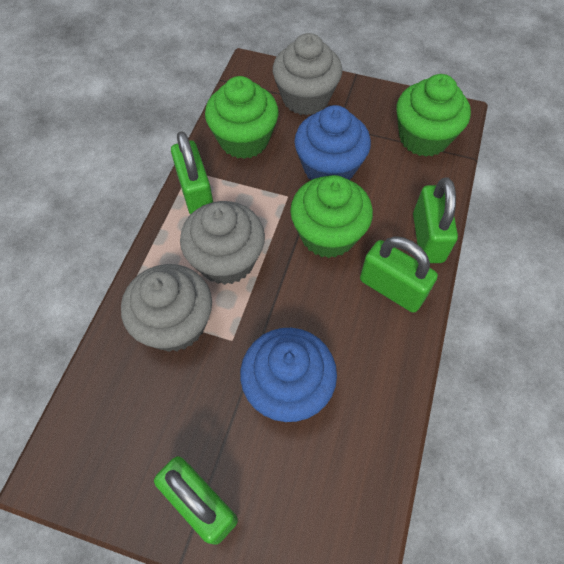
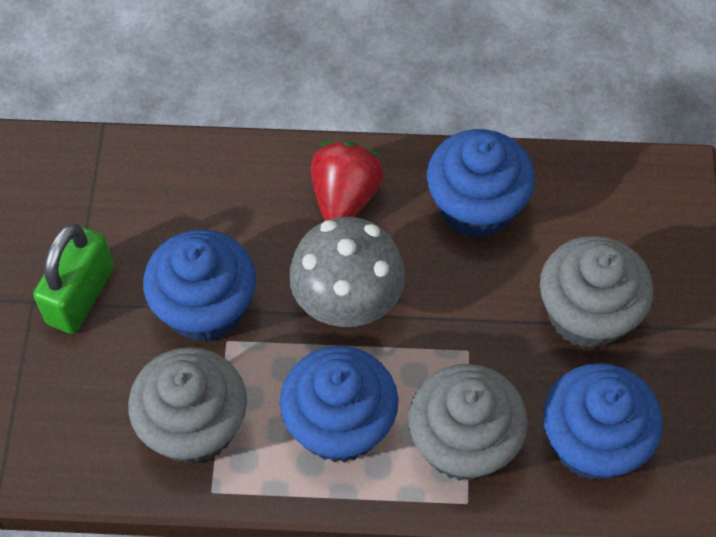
blue cupcake: [240,328,337,422] [294,105,371,180] = 2 -> [143,229,256,342] [280,346,398,462] [427,129,535,238] [543,363,663,480] = 4
green cupcake: [205,76,279,159] [290,175,373,258] [396,74,471,157] = 3 -> none = 0
green padlock: [154,456,238,545] [171,131,213,215] [360,236,438,313] [413,178,458,263] = 4 -> [33,224,114,334] = 1
grey mushroom: none = 0 -> [289,217,405,327] = 1
red strawberry: none = 0 -> [311,141,384,221] = 1

